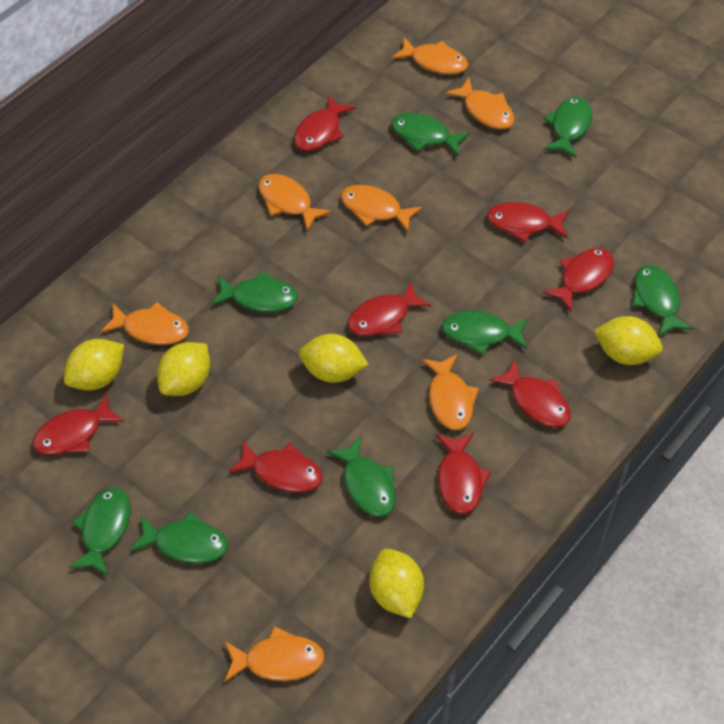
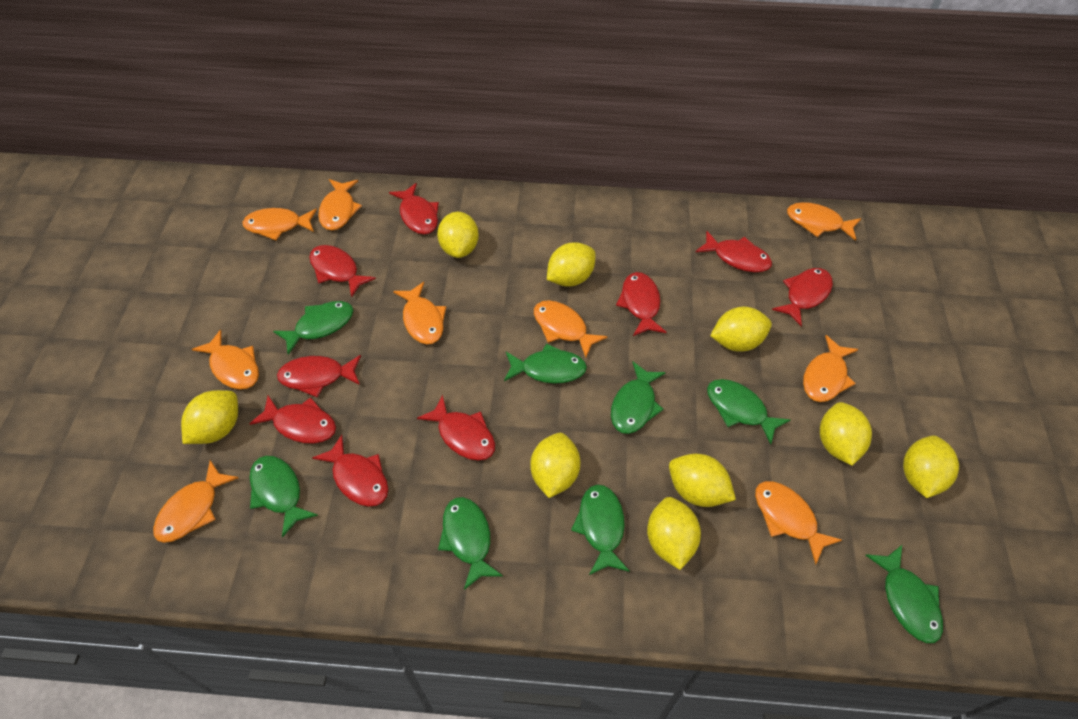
orange fish: [100,302,189,345] [224,626,325,682] [258,174,331,231] [341,185,422,232] [392,37,468,75] [421,354,479,430] [445,78,515,129] = 7 -> [153,460,239,543] [192,329,259,389] [242,208,317,240] [318,179,362,231] [393,282,446,344] [534,300,608,358] [755,481,842,565] [787,202,861,241] [803,335,859,402] = 9
red fish: [32,393,125,455] [229,440,323,493] [294,95,356,151] [348,282,431,336] [436,433,491,514] [487,202,569,242] [489,359,571,427] [543,248,614,312] = 8 -> [249,395,336,443] [277,355,361,397] [309,245,376,297] [312,435,388,507] [389,183,439,234] [417,395,495,460] [616,272,666,336] [695,231,772,272] [772,268,833,326] = 9
yellow lemon: [64,339,124,390] [157,342,210,396] [299,334,369,383] [369,549,424,618] [594,316,663,365] = 5 -> [181,390,238,444] [437,212,479,258] [530,433,581,498] [547,242,596,287] [647,497,701,570] [669,454,736,507] [710,307,772,352] [820,402,872,465] [903,436,959,498] = 9

